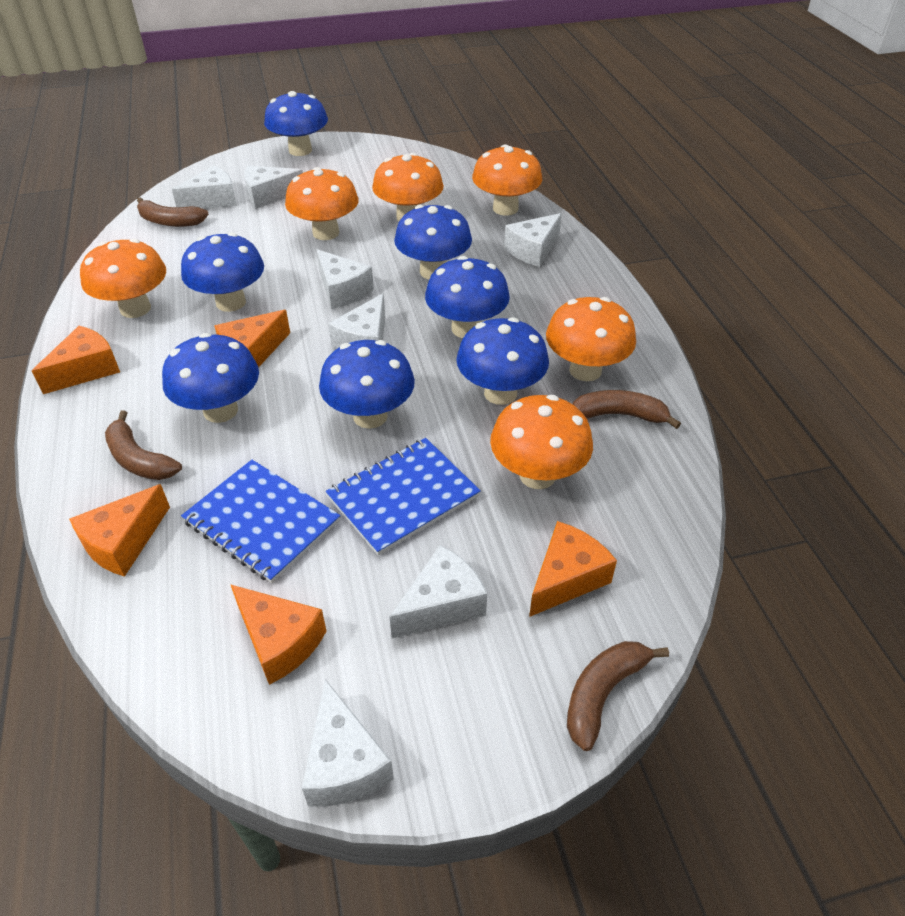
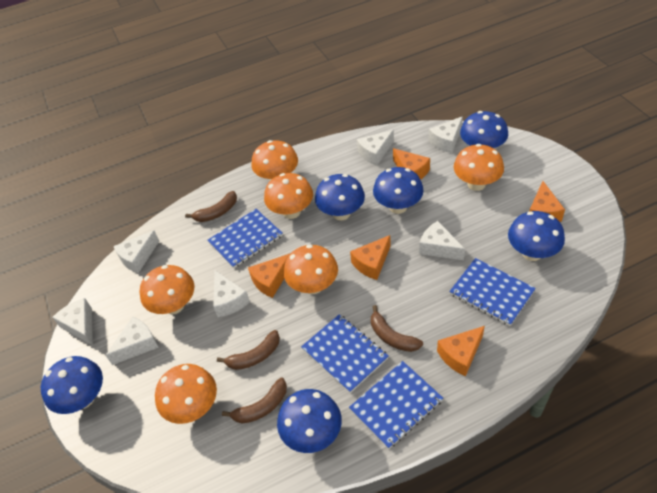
blue mushroom: [162,333,259,423] [181,232,264,312] [264,91,328,156] [319,340,415,429] [394,205,472,279] [425,256,510,338] [456,317,549,405] = 7 -> [41,356,103,414] [277,389,342,453] [315,174,365,220] [373,167,424,214] [460,111,508,148] [508,211,565,261] = 6
blue notebook: [181,460,340,583] [326,438,481,555] = 2 -> [207,209,283,268] [301,314,389,393] [349,361,443,449] [449,258,536,326] = 4

